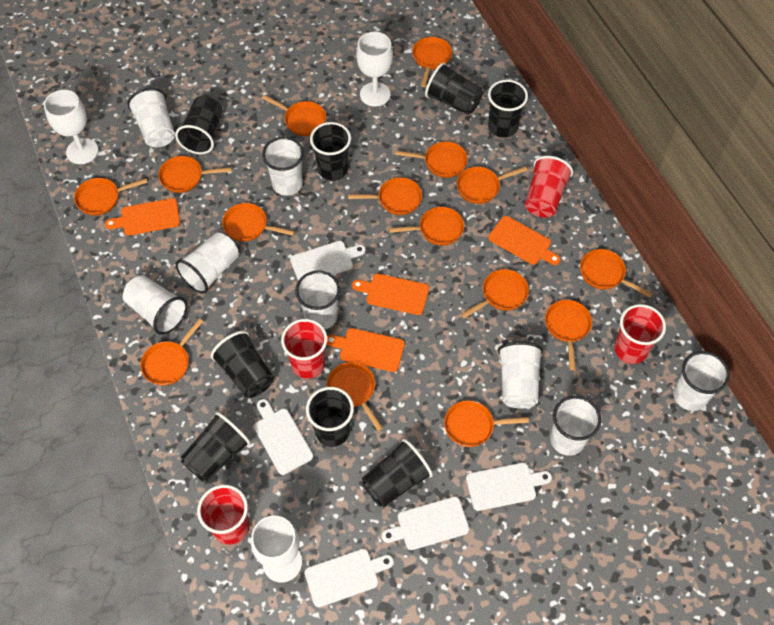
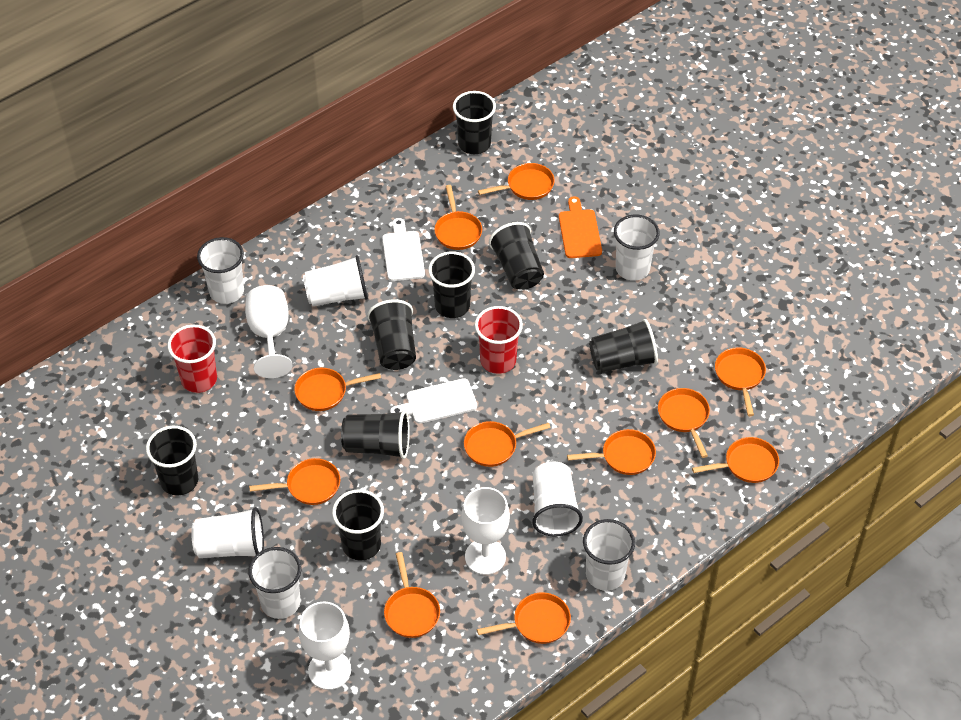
orange cutting board: [105,198,180,236] [327,328,405,372] [352,274,429,315] [488,216,561,265] = 4 -> [559,196,602,258] = 1
orange pan: [74,178,148,215] [140,318,203,386] [158,156,232,193] [222,203,295,242] [262,95,326,136] [327,362,383,431] [348,177,422,215] [389,207,464,246] [395,141,468,178] [412,37,452,87] [444,400,529,447] [457,166,528,204] [461,269,529,319] [545,300,592,371] [580,249,652,298] = 15 -> [249,458,340,505] [294,368,381,411] [384,552,440,638] [434,185,482,250] [464,421,551,467] [477,593,571,644] [478,163,555,200] [567,429,656,475] [658,388,710,458] [692,437,779,483] [715,347,766,416] = 11
red cup: [197,485,249,545] [281,319,327,379] [525,156,573,218] [614,304,666,364] = 4 -> [168,325,217,393] [475,306,523,374] = 2
white cup: [123,275,188,335] [128,88,175,147] [175,233,239,294] [262,137,304,196] [295,271,340,329] [498,342,543,408] [550,396,601,456] [673,351,730,411] = 8 -> [191,507,264,558] [197,237,244,304] [248,547,301,619] [303,255,368,306] [532,461,583,537] [583,519,635,591] [614,214,660,281] = 7
white cutting board: [254,399,313,475] [290,241,366,281] [305,549,394,607] [382,497,469,550] [466,463,552,511] = 5 -> [382,218,425,281] [390,378,477,424] = 2

